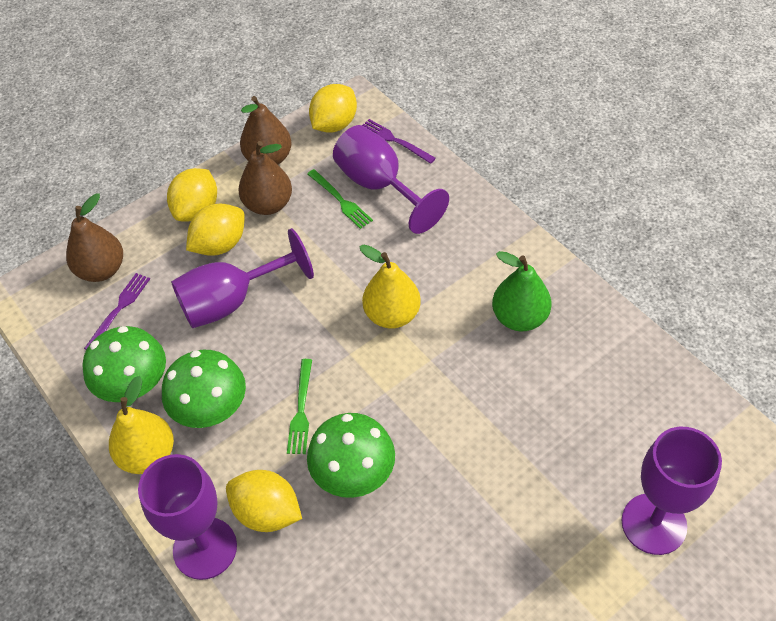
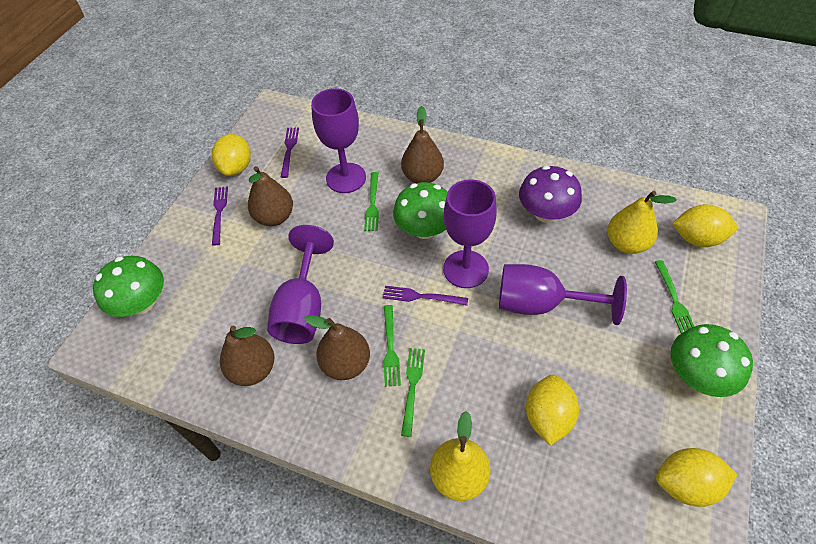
brown pear: [66,193,123,282] [238,141,292,215] [240,96,292,165] = 3 -> [220,326,274,386] [248,166,293,226] [304,315,370,380] [401,106,444,183] = 4
green fork: [287,359,312,454] [307,169,373,229] = 2 -> [364,172,379,231] [383,305,401,387] [401,348,425,437] [655,260,695,334] = 4
green pear: [492,251,551,331] = 1 -> none = 0
purple fork: [84,273,150,350] [362,119,436,164] = 2 -> [212,186,228,245] [281,128,299,178] [383,286,468,306] = 3
purple mushroom: none = 0 -> [519,166,582,223] = 1

